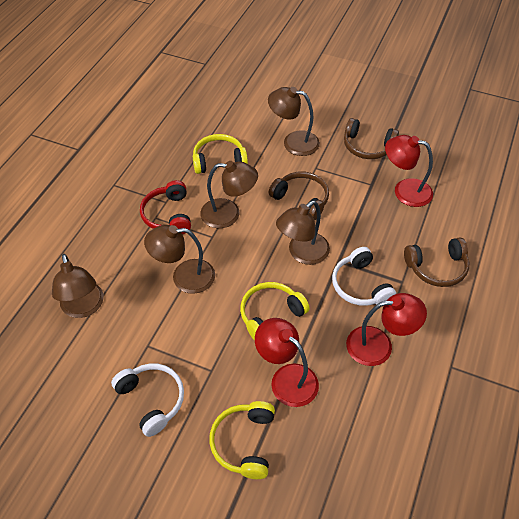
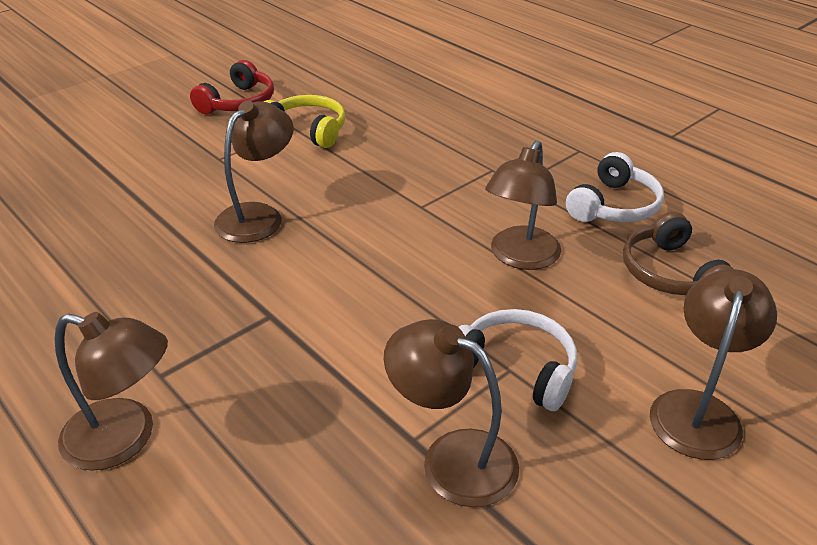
brown headphones: [269,172,329,220] [344,118,399,159] [404,238,469,287] = 3 -> [623,211,734,295] = 1
red lamp: [255,318,319,407] [346,293,427,366] [385,135,433,207] = 3 -> none = 0
yellow headphones: [193,134,248,174] [209,401,275,479] [240,282,310,340] = 3 -> [263,95,345,148] = 1

